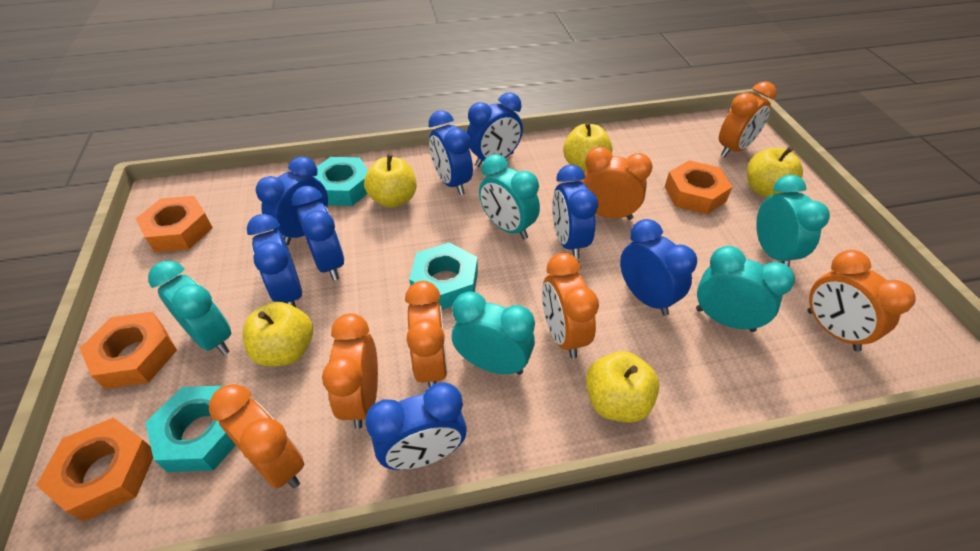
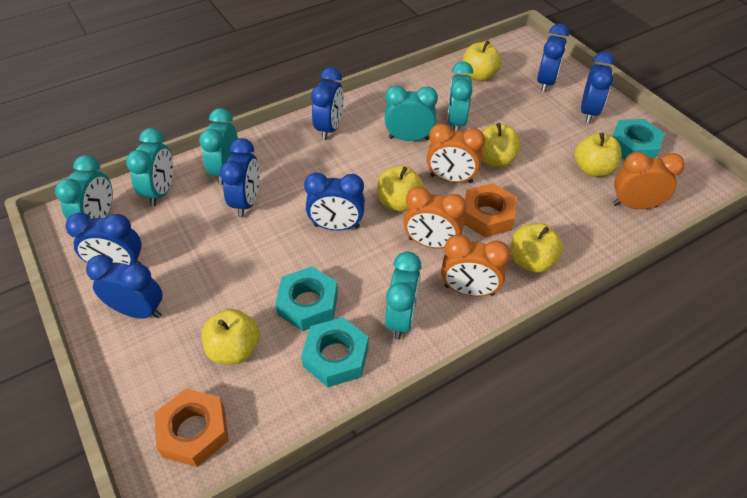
blue clock: [247,214,302,307] [256,156,328,245] [292,186,345,281] [365,382,467,470] [429,110,473,195] [467,92,523,167] [552,165,598,259] [620,219,697,316] = 8 -> [66,213,142,265] [86,255,163,319] [220,138,260,217] [304,173,365,231] [311,67,344,140] [537,24,569,92] [581,52,615,123] = 7
orange clock: [209,384,304,489] [322,313,378,429] [405,281,448,388] [542,253,599,359] [582,147,652,220] [719,81,776,157] [808,250,916,352] = 7 -> [403,187,467,249] [427,123,485,183] [441,234,511,296] [613,152,685,209] = 4
orange nut: [36,418,153,522] [79,312,177,389] [136,196,213,252] [665,160,733,214] = 4 -> [154,388,229,467] [464,183,517,237] = 2
turquoise clock: [148,261,232,355] [452,291,535,375] [479,154,540,239] [696,246,795,332] [756,175,830,267] = 5 -> [55,155,113,219] [126,128,173,206] [199,108,238,185] [385,85,438,141] [385,252,422,340] [447,61,473,131] = 6
yellow apple: [243,302,313,366] [364,154,417,208] [563,122,613,172] [586,351,660,423] [747,147,803,198] = 5 -> [202,309,260,364] [377,165,424,212] [463,41,502,82] [481,123,521,167] [511,223,563,273] [574,133,622,177] = 6

